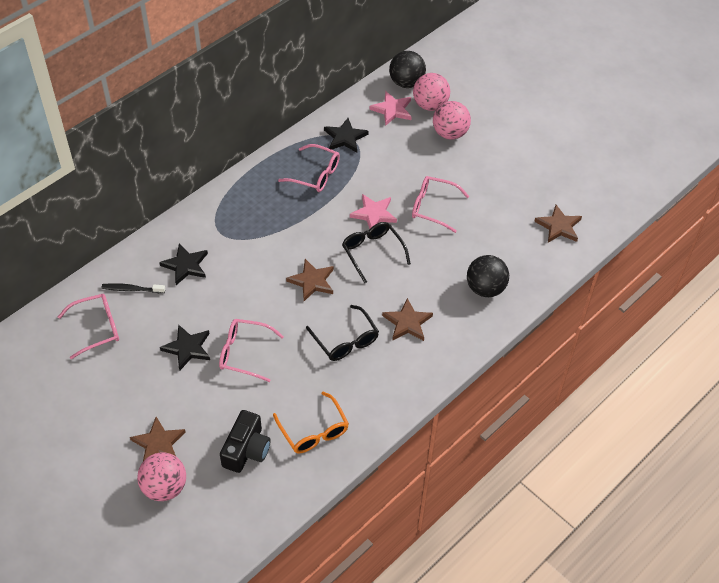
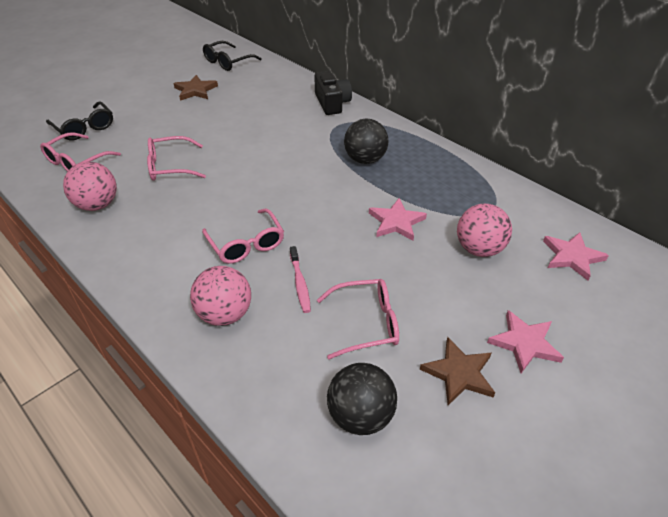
black star: [159,243,208,285] [160,324,210,371] [324,118,369,153] = 3 -> none = 0
black toothbrush: [102,283,165,293] = 1 -> none = 0
brown star: [130,417,186,461] [286,259,334,301] [382,298,433,341] [534,205,582,243] = 4 -> [173,75,218,101] [420,337,495,405] = 2
orange glasses: [273,392,349,453] = 1 -> none = 0
pink star: [350,194,397,229] [370,91,412,126] = 2 -> [369,198,427,241] [487,310,564,373] [543,232,609,281] = 3
pink toothbrush: none = 0 -> [290,246,311,313] = 1

